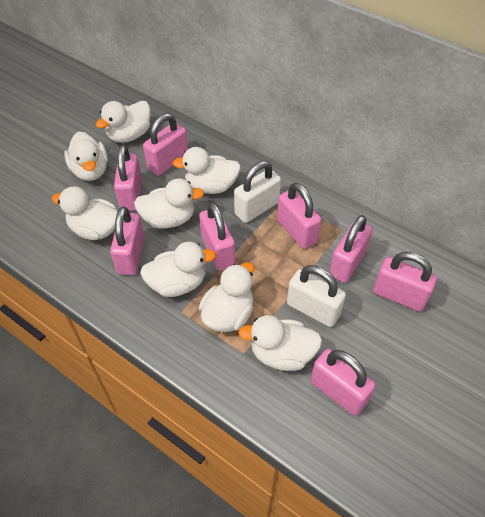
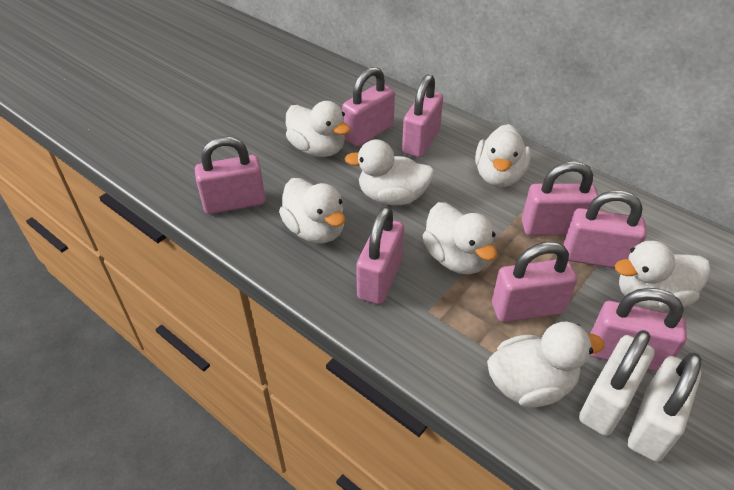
white duck: [52,186,118,240] [64,132,108,181] [96,101,151,143] [134,179,204,229] [140,242,216,297] [173,147,241,194] [199,262,254,332] [238,315,322,371] = 8 -> [279,178,345,243] [286,101,351,157] [344,140,434,205] [423,202,497,274] [475,124,531,187] [487,322,605,407] [615,241,711,310] = 7

